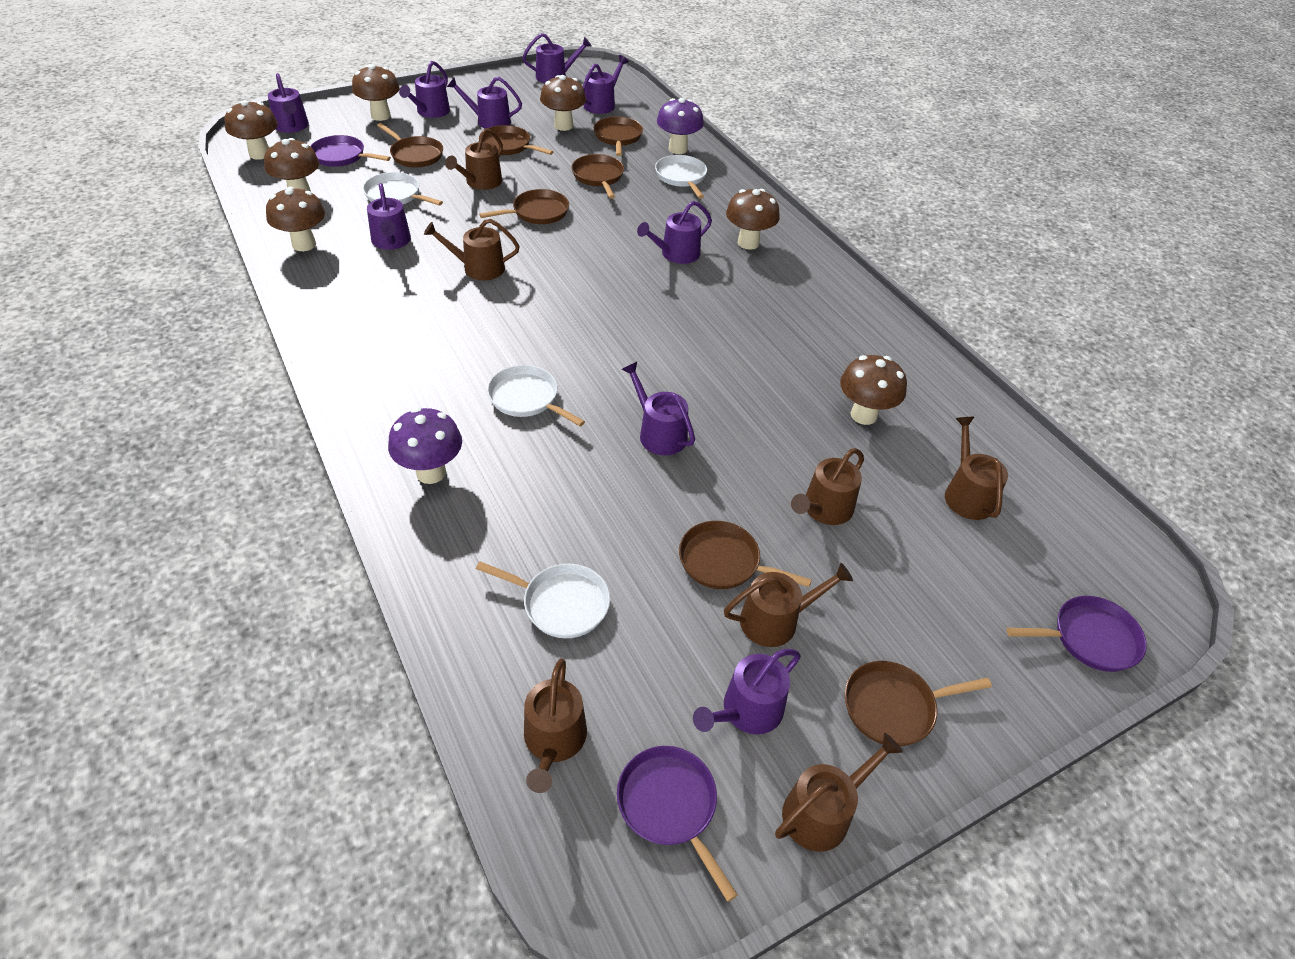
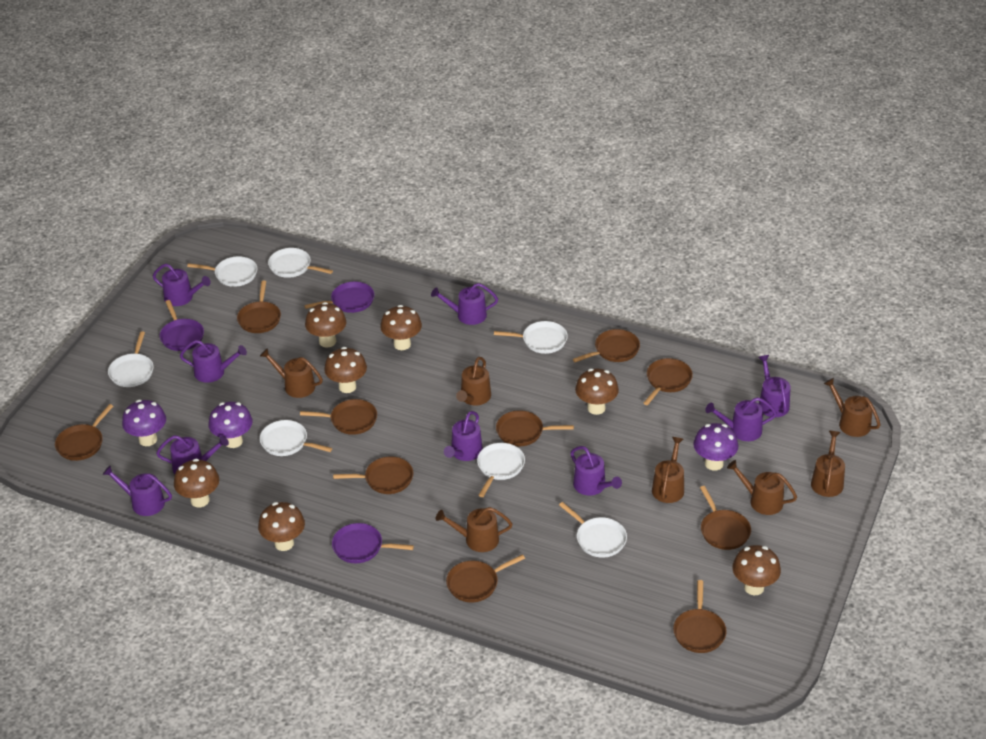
brown pan: [377,123,443,168] [479,125,554,155] [479,189,569,224] [571,154,624,199] [594,116,643,156] [679,521,812,589] [845,661,992,746] = 7 -> [55,404,113,461] [237,280,281,333] [300,399,377,435] [333,456,413,494] [446,554,525,603] [496,410,574,446] [573,329,640,362] [644,358,693,405] [673,580,727,653] [700,486,751,550] = 10
purple mushroom: [388,408,462,484] [657,98,704,154] = 2 -> [122,400,166,446] [209,402,253,448] [693,423,738,471] = 3
white pan: [363,172,443,206] [476,561,610,638] [487,365,585,426] [655,155,707,199] = 4 -> [108,331,154,387] [187,256,257,287] [260,420,332,456] [268,248,333,278] [477,443,525,497] [494,321,568,354] [559,502,627,558] = 7

